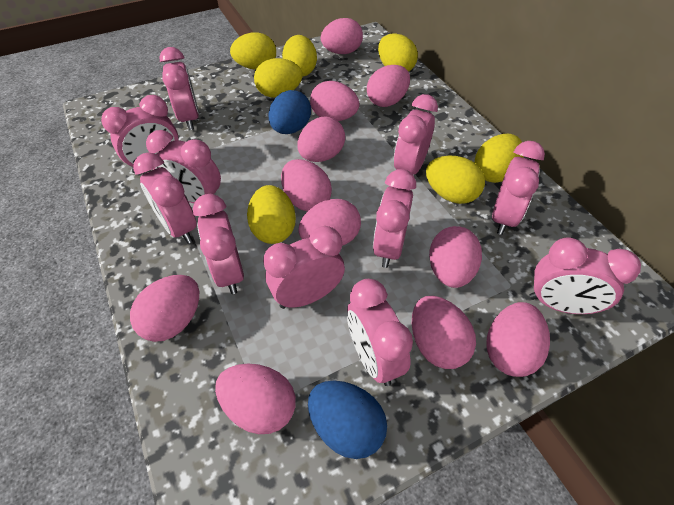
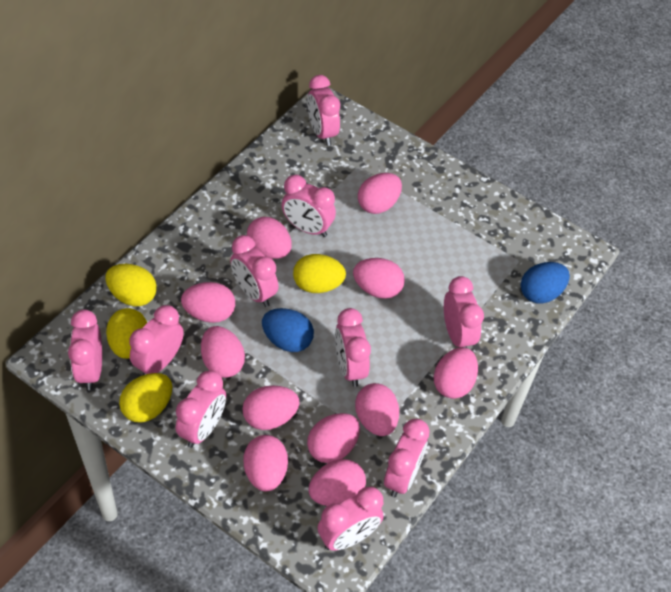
pink clock: [101,95,179,173] [133,152,197,244] [146,130,221,203] [159,47,199,130] [193,194,244,294] [263,226,345,309] [347,279,413,386] [373,169,416,268] [394,94,438,175] [492,141,545,235] [529,238,641,314] = 11 -> [68,309,102,390] [129,305,184,375] [176,371,226,448] [230,235,279,307] [282,175,336,237] [307,75,340,146] [318,487,384,551] [335,308,371,387] [384,419,430,498] [444,276,484,348] = 10
yellow egg: [230,32,276,70] [247,185,296,244] [254,58,302,98] [282,35,317,77] [378,33,418,72] [426,156,485,204] [475,134,524,183] = 7 -> [106,264,157,306] [106,308,147,359] [119,373,172,423] [293,254,346,293] = 4

